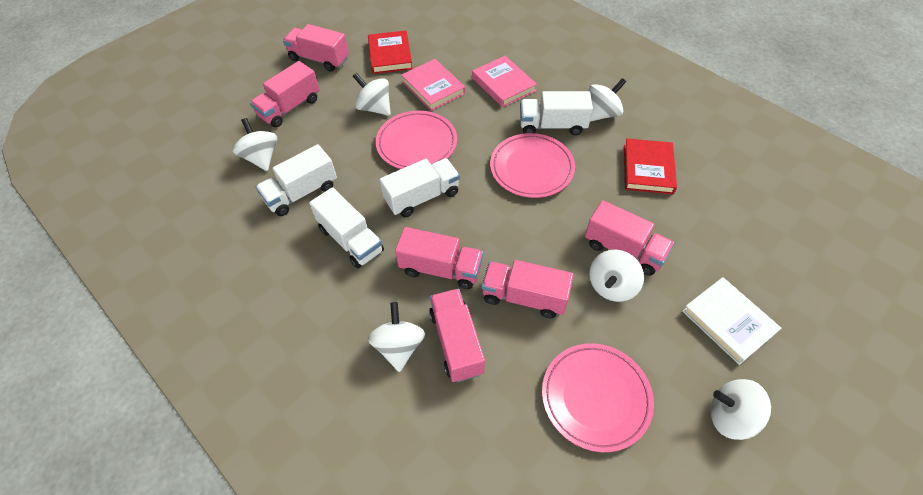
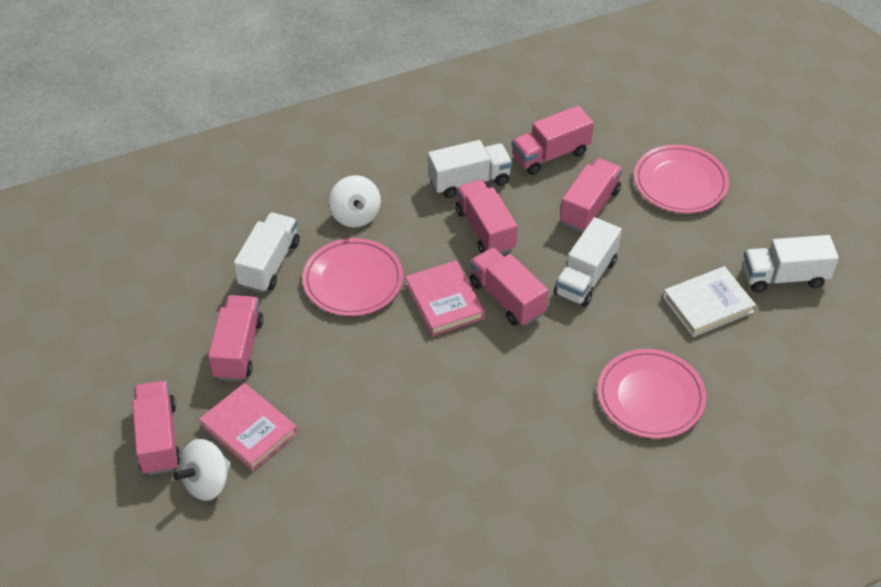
red book: [368,30,413,74] [624,138,677,194] = 2 -> none = 0
white spinning top: [233,118,277,171] [353,73,391,116] [368,302,425,372] [589,78,626,122] [589,250,644,302] [710,379,771,440] = 6 -> [173,439,231,501] [329,175,381,228] = 2

